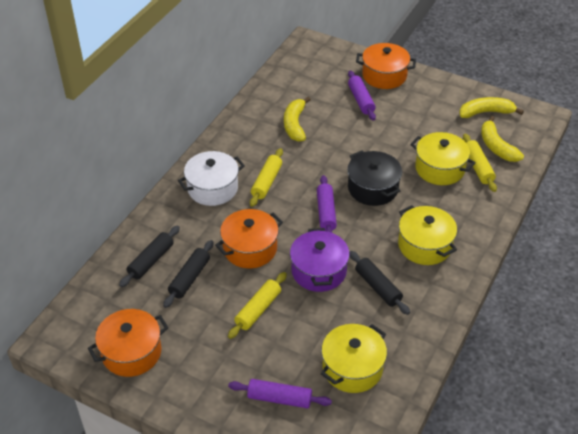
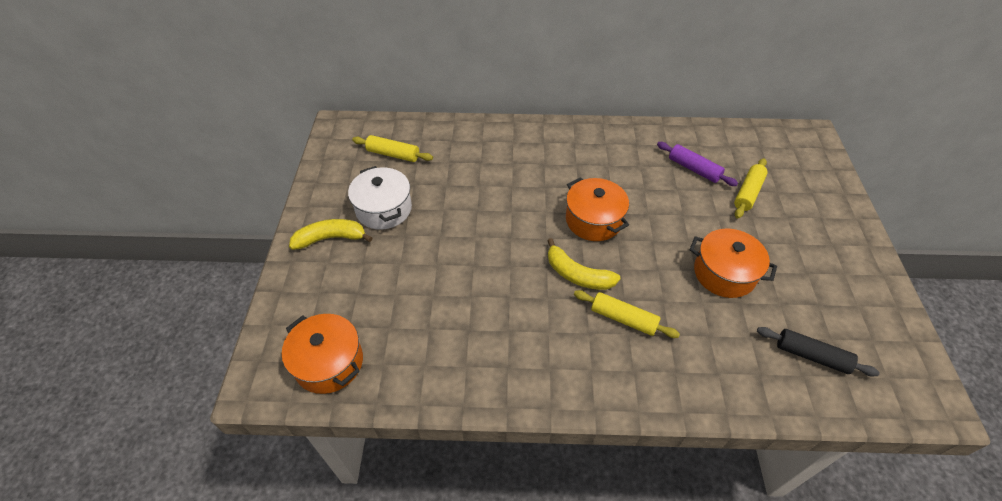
black pot: [347,151,402,206] = 1 -> none = 0
black rolling pin: [119,226,180,287] [163,240,214,308] [350,251,410,315] = 3 -> [757,327,880,376] = 1
purple pot: [290,228,350,292] = 1 -> none = 0
purple rolling pin: [228,379,332,408] [317,175,337,233] [348,70,376,121] = 3 -> [657,142,738,186] = 1
yellow banana: [284,97,311,142] [459,97,524,118] [481,116,524,162] = 3 -> [289,219,372,250] [547,238,621,290] = 2
yellow pot: [321,324,387,393] [398,205,457,265] [410,132,476,185] = 3 -> none = 0

